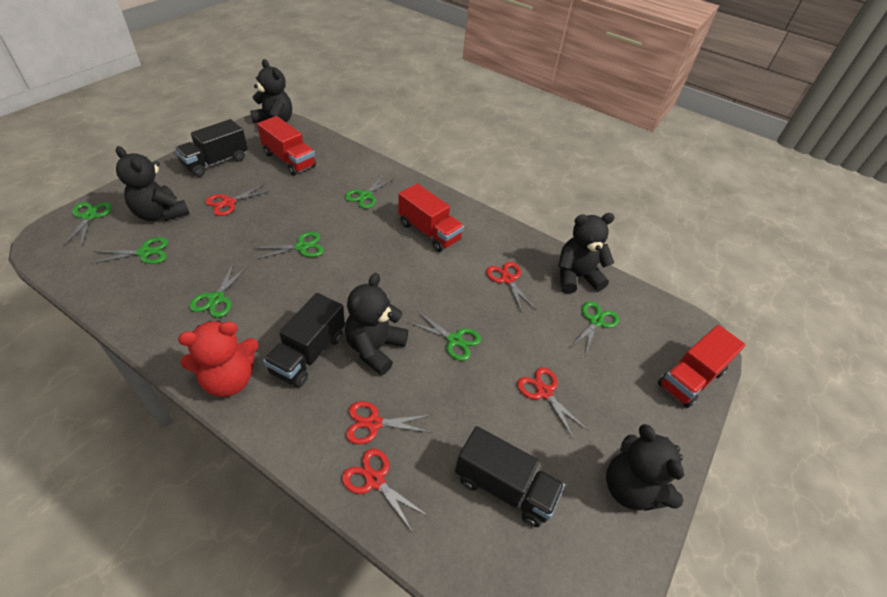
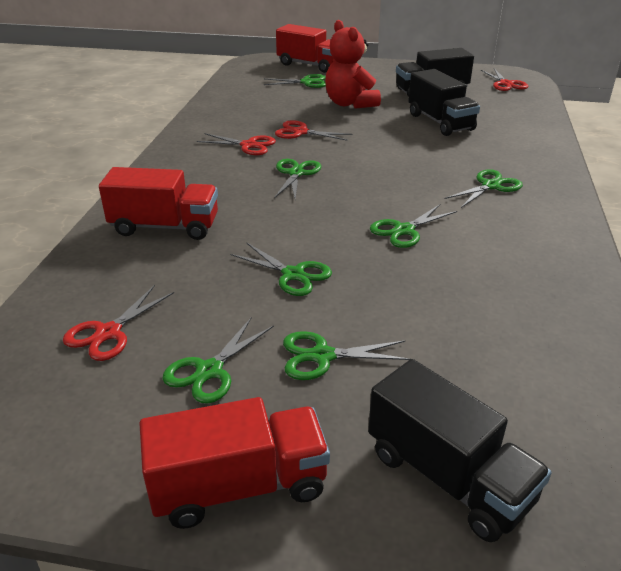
black teddy bear: [116,146,190,221] [250,59,292,123] [345,273,408,375] [558,213,615,294] [606,424,684,511] = 5 -> none = 0
red scissors: [205,184,271,216] [342,448,428,532] [346,401,432,444] [486,262,536,312] [517,367,588,439] = 5 -> [63,285,174,361] [197,133,276,155] [275,120,352,141] [481,68,529,91] = 4

